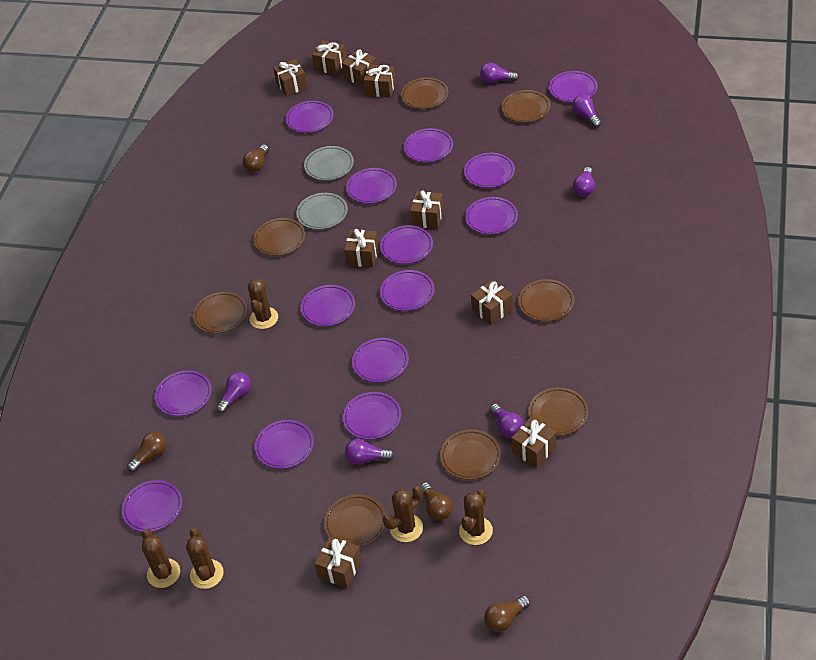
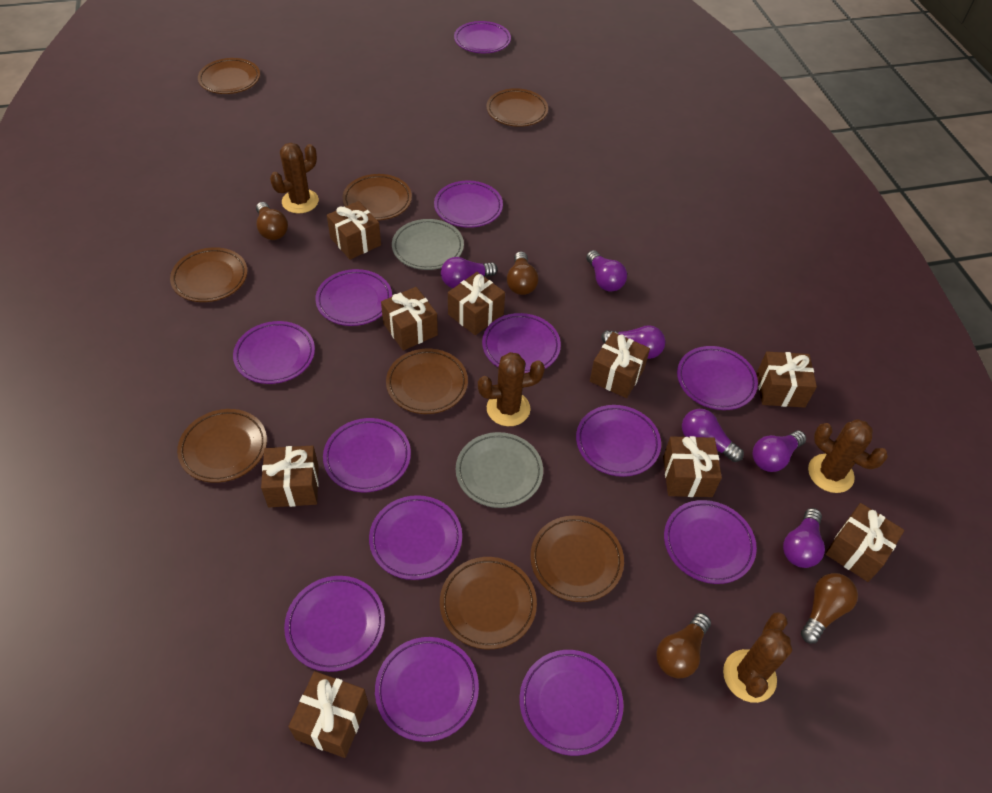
brown cactus: [142,529,180,588] [186,528,224,589] [248,279,278,329] [383,486,423,542] [459,490,493,545] = 5 -> [270,143,319,214] [478,352,545,426] [723,612,792,703] [808,419,888,493] = 4
purple plate: [122,480,182,532] [155,370,212,416] [255,420,314,469] [286,101,334,133] [301,285,355,326] [343,392,401,440] [346,168,397,204] [352,338,409,383] [380,225,433,264] [380,270,435,311] [404,128,453,162] [464,153,515,188] [465,197,518,235] [549,71,598,103] = 14 -> [233,321,315,384] [284,576,385,672] [315,269,392,326] [323,418,411,492] [369,495,462,580] [375,637,479,742] [434,181,503,228] [454,21,511,53] [482,313,561,373] [519,650,624,756] [576,405,661,477] [664,500,757,584] [677,346,758,410] = 13

